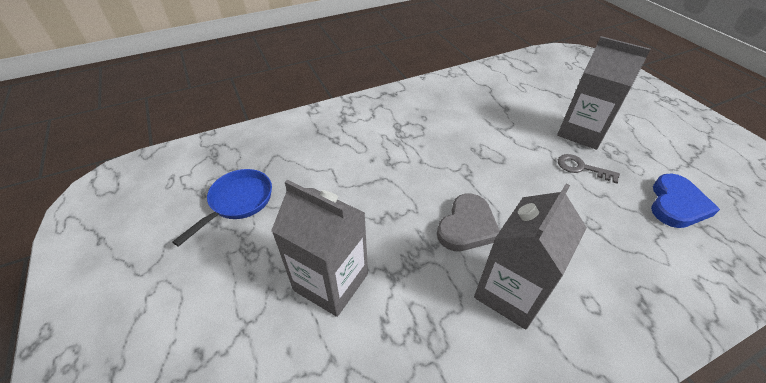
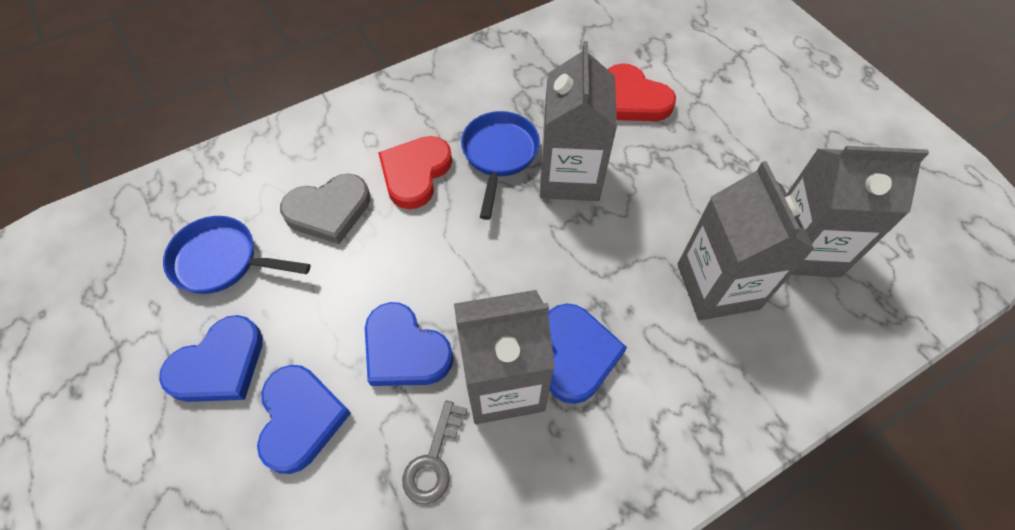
blue heart: [651,174,720,228] = 1 -> [159,315,263,402] [257,365,351,474] [365,302,453,386] [548,304,627,404] = 4
blue pan: [172,169,272,247] = 1 -> [163,216,311,294] [461,111,540,220] = 2
grey carton: [271,180,368,317] [474,184,587,330] [557,36,651,150] = 3 -> [454,290,555,424] [540,41,617,201] [678,161,814,321] [787,146,929,277] = 4
red heart: none = 0 -> [378,136,452,209] [608,63,676,121] = 2

